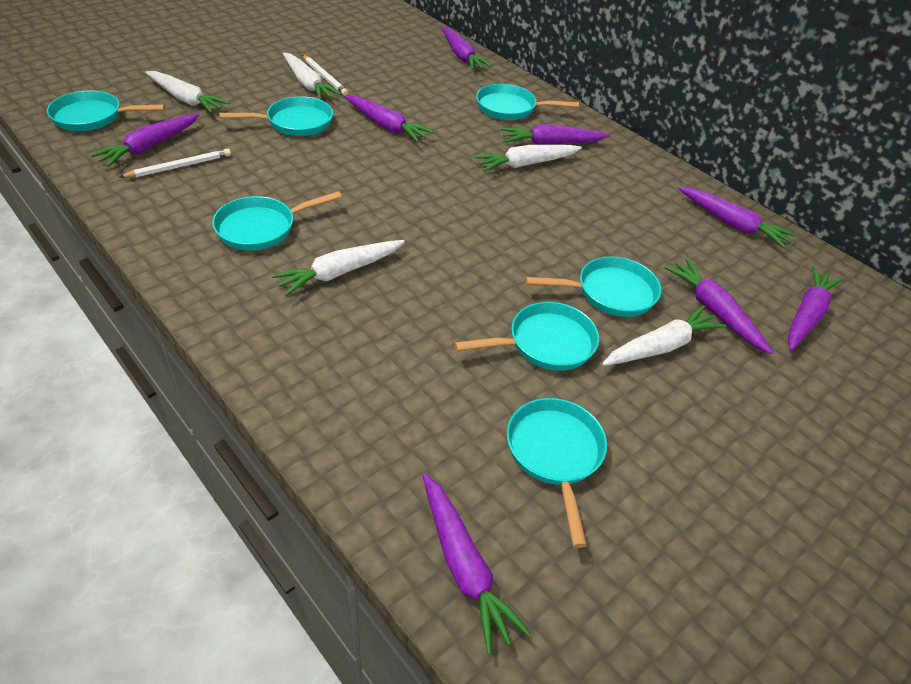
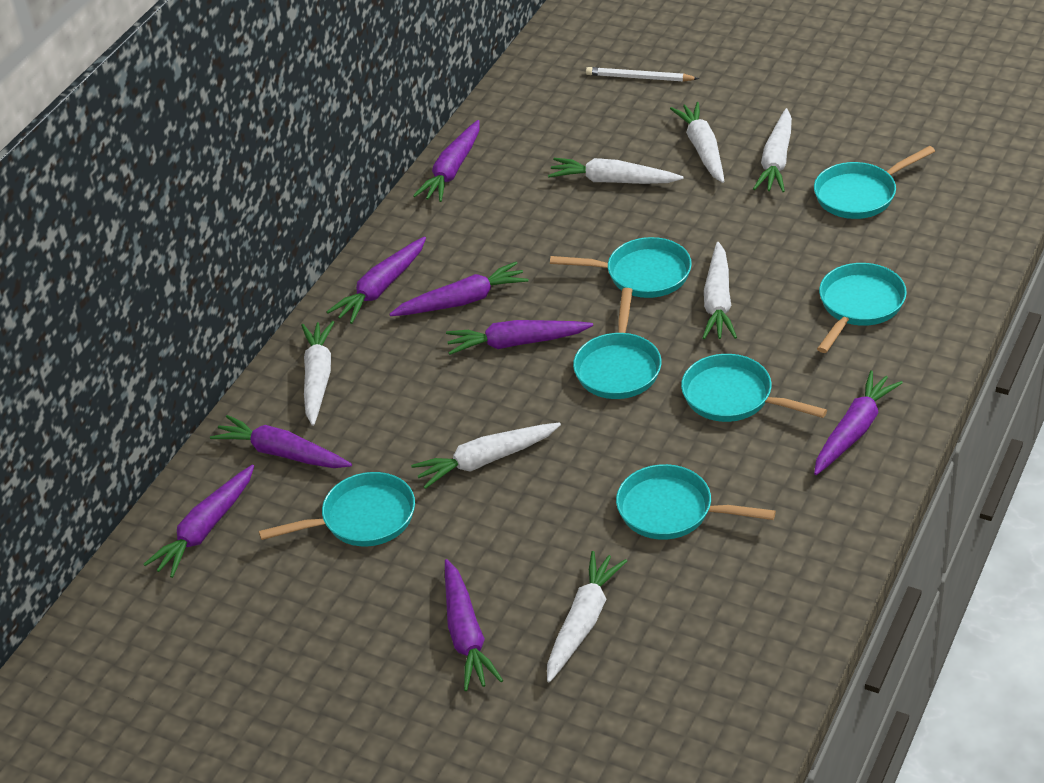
white carrot: [145,71,230,113] [272,240,405,296] [283,53,341,100] [474,145,582,172] [602,305,726,366] = 5 -> [301,321,334,426] [411,422,561,489] [547,551,627,682] [548,158,683,184] [670,102,725,183] [703,242,737,339] [753,108,792,192] = 7
white pencil: [119,148,231,178] [302,55,348,96] = 2 -> [586,67,699,82] = 1

